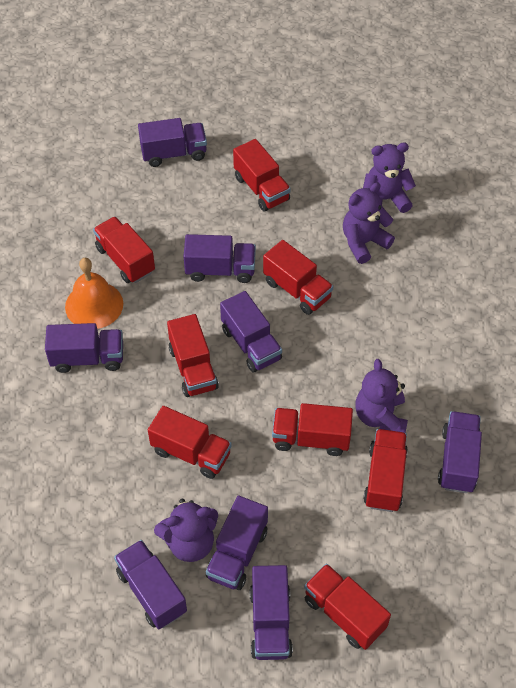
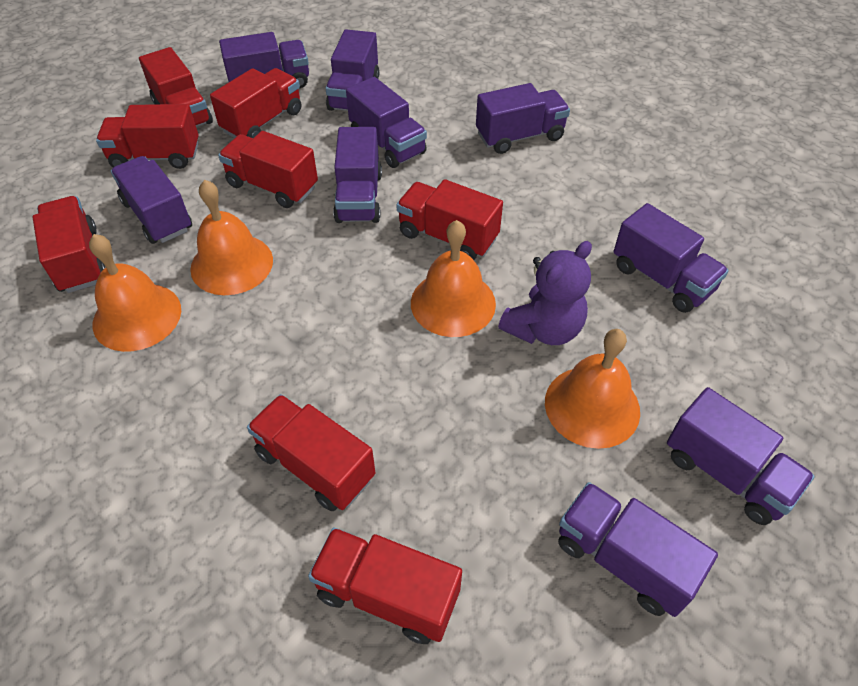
orange bell: [65,258,123,329] = 1 -> [89,234,181,352] [190,180,273,295] [411,220,496,337] [545,329,640,449] = 4
purple teddy bear: [154,499,218,562] [343,182,395,264] [355,359,408,433] [363,143,416,213] = 4 -> [498,241,592,345] = 1
purple truck: [45,323,123,373] [114,540,187,629] [138,118,207,167] [183,234,256,283] [206,496,268,590] [220,291,282,372] [250,565,293,660] [438,411,482,493] = 8 -> [111,156,192,244] [219,32,309,88] [326,29,379,111] [333,127,382,223] [346,77,427,168] [476,83,570,154] [558,482,718,617] [613,203,729,313] [667,387,815,525] = 9

